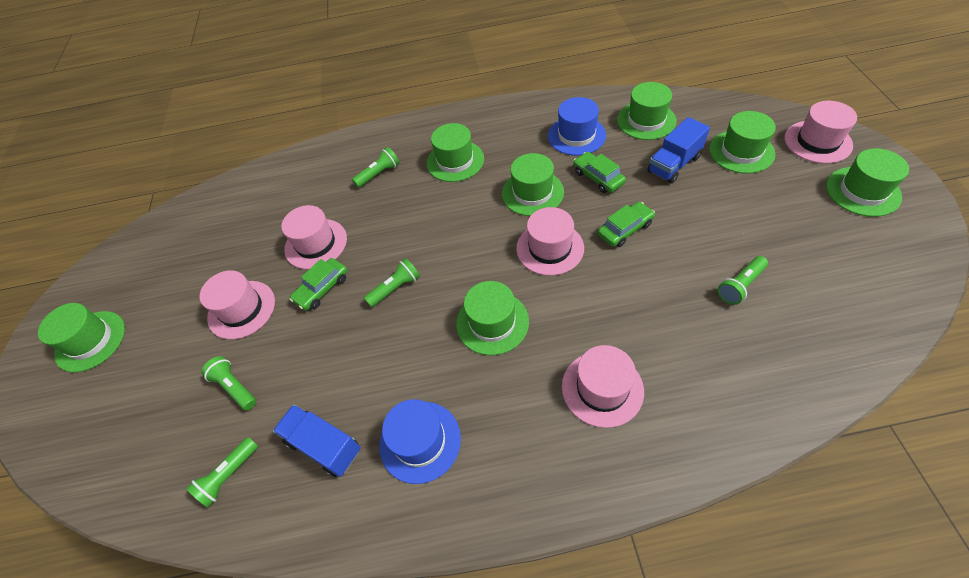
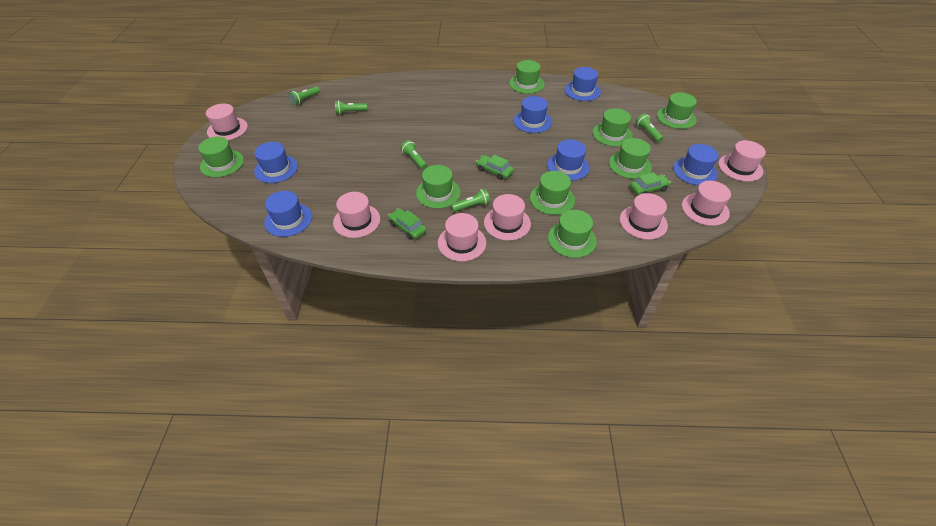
blue hat: [379,399,461,484] [548,97,606,156] = 2 -> [254,142,298,183] [264,191,312,237] [514,96,552,133] [547,139,590,181] [565,67,601,101] [673,144,719,185] = 6
blue truck: [273,405,361,477] [647,117,710,184] = 2 -> none = 0
green hat: [38,303,125,372] [427,123,484,182] [456,281,529,355] [502,153,564,216] [617,82,677,140] [709,111,776,174] [826,148,909,217] = 7 -> [198,137,244,177] [416,165,461,209] [509,60,545,94] [530,171,575,215] [548,210,597,258] [593,108,633,147] [609,138,652,179] [657,92,697,129] = 8
pink hat: [199,270,275,340] [281,205,347,269] [516,207,584,276] [562,345,644,428] [785,101,857,164] = 5 -> [206,103,248,140] [333,192,380,238] [438,213,486,262] [484,194,531,241] [620,193,668,240] [682,181,731,226] [718,140,766,182] = 7

